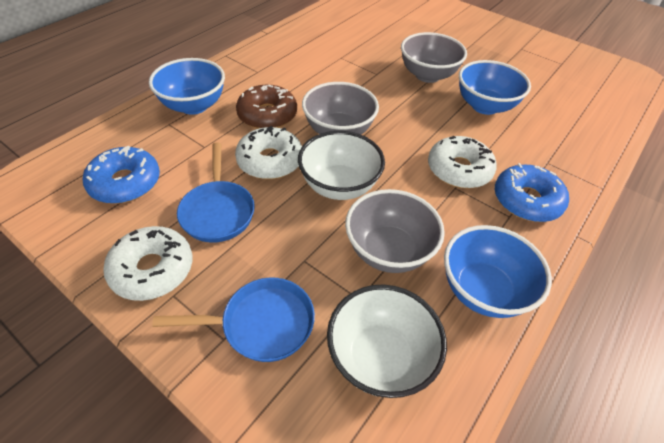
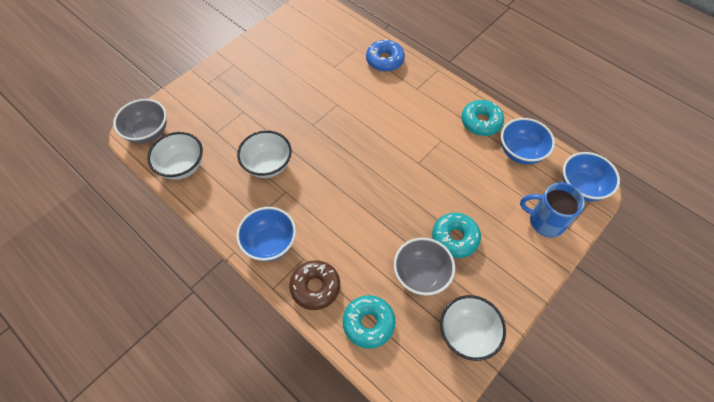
blue donut: [83,146,160,204] [495,163,569,222] = 2 -> [366,40,405,72] = 1
blue mug: none = 0 -> [520,182,585,237] = 1
blue pan: [152,278,315,362] [177,142,255,243] = 2 -> none = 0
grey bowl: [302,82,379,134] [345,189,445,273] [401,32,467,83] = 3 -> [113,99,167,144] [394,237,455,296] = 2
turquoise donut: none = 0 -> [343,295,395,349] [432,213,481,258] [461,100,504,136] = 3
white bowl: [298,131,385,200] [327,285,447,398] = 2 -> [147,132,203,180] [237,130,292,178] [440,295,506,361] = 3
white donut: [103,226,192,301] [235,126,302,179] [428,136,497,188] = 3 -> none = 0

